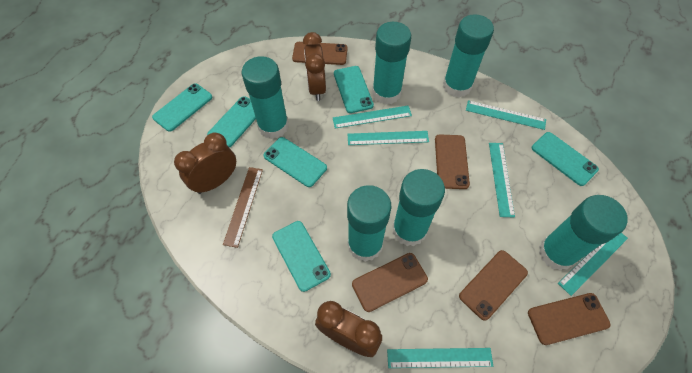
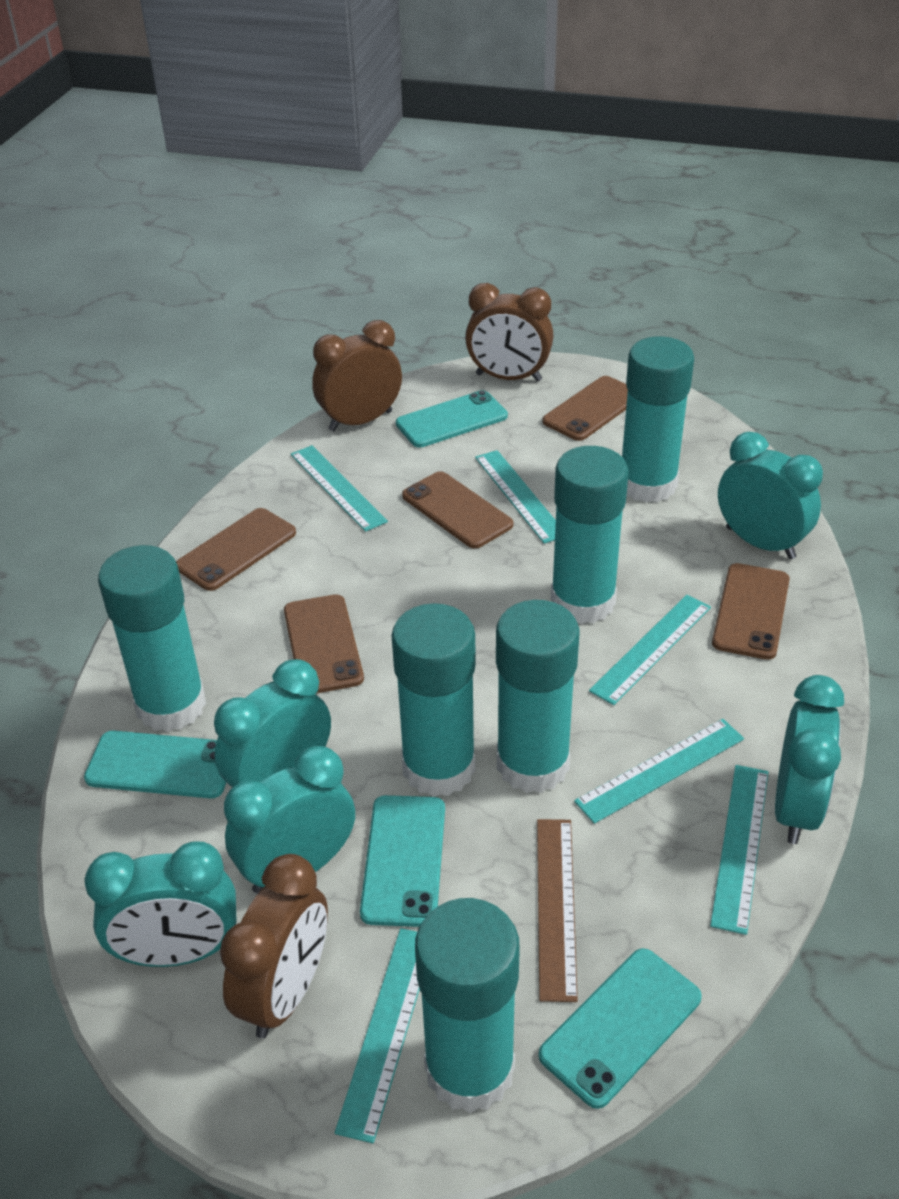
turquoise clock: none = 0 -> [84,841,237,967] [214,659,331,788] [224,746,355,894] [718,432,823,559] [775,675,844,844] = 5
turquoise phone: [152,83,212,132] [207,96,256,147] [263,137,327,187] [272,221,331,292] [334,66,374,113] [532,132,599,186] = 6 -> [84,731,226,798] [360,795,445,927] [396,390,508,448] [539,948,702,1109] = 4

